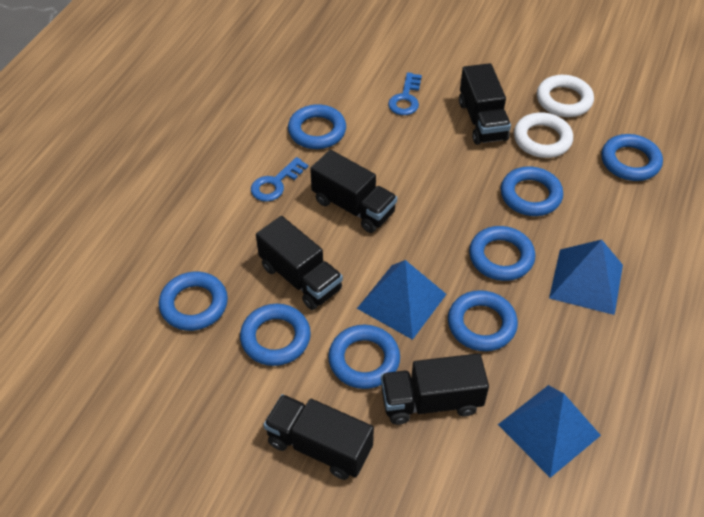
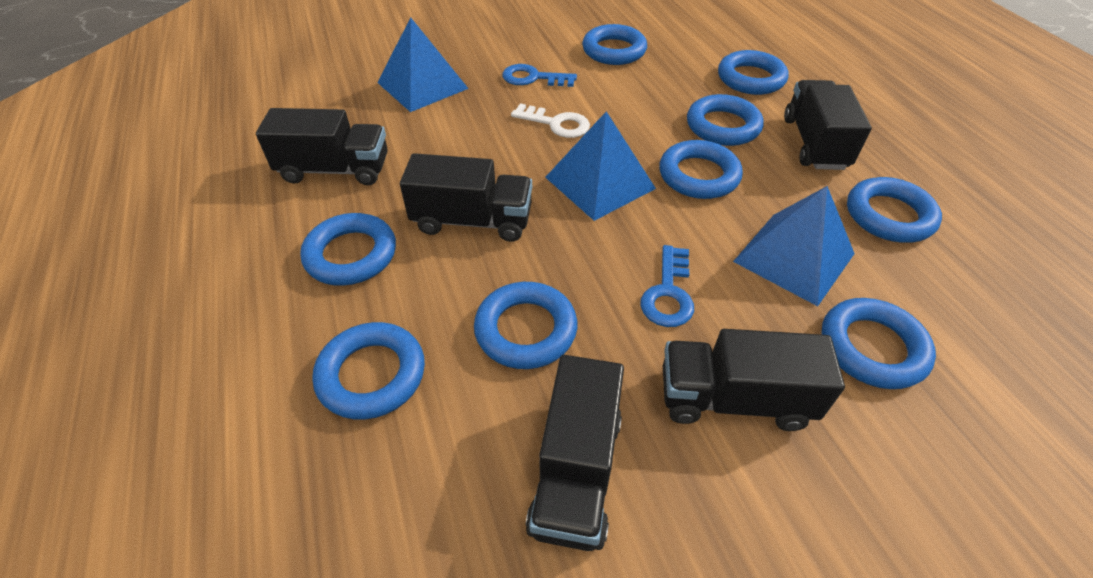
blue ring: [159,272,228,331] [240,304,311,366] [288,104,346,149] [328,325,400,389] [448,290,518,351] [469,226,535,281] [501,166,563,216] [601,134,663,181] = 8 -> [300,213,396,286] [312,322,425,420] [474,282,577,369] [582,24,647,65] [659,140,743,199] [687,94,763,146] [718,50,789,95] [821,298,936,389] [847,177,942,243] = 9
white key: none = 0 -> [511,103,590,138] = 1
white ring: [514,113,573,158] [537,75,594,117] = 2 -> none = 0

